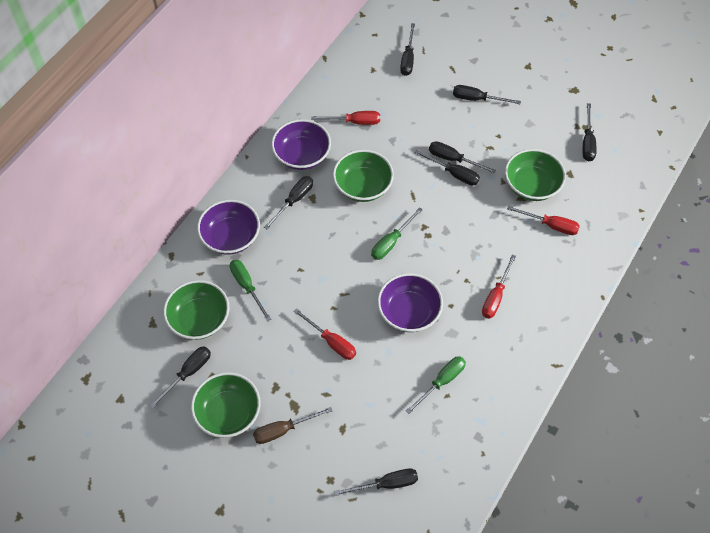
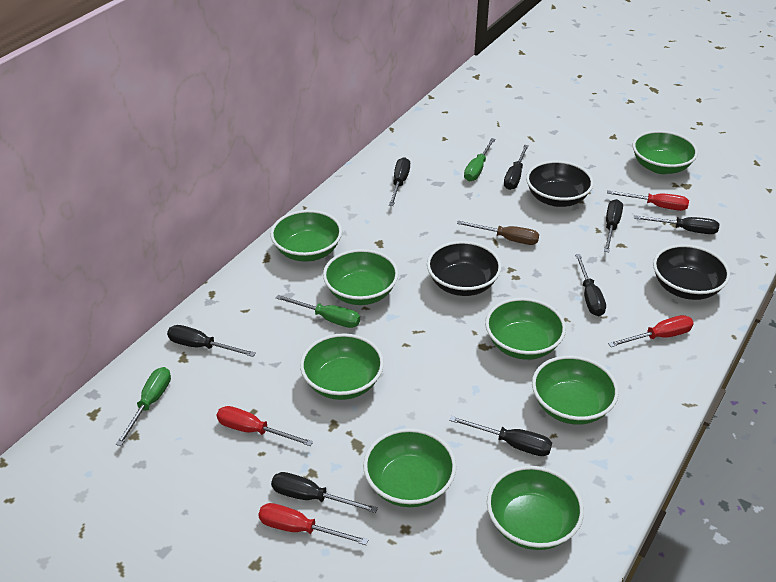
black bowl: none = 0 -> [427,241,502,296] [526,161,594,207] [653,244,730,300] = 3
green bowl: [163,280,229,340] [191,372,260,438] [333,149,394,202] [505,149,566,201] = 4 -> [270,210,342,262] [300,333,384,400] [323,249,399,305] [363,428,456,507] [485,298,566,360] [487,466,584,550] [532,356,619,425] [633,131,698,174] = 8
purple bowl: [197,200,260,255] [271,119,331,170] [378,273,443,332] = 3 -> none = 0

